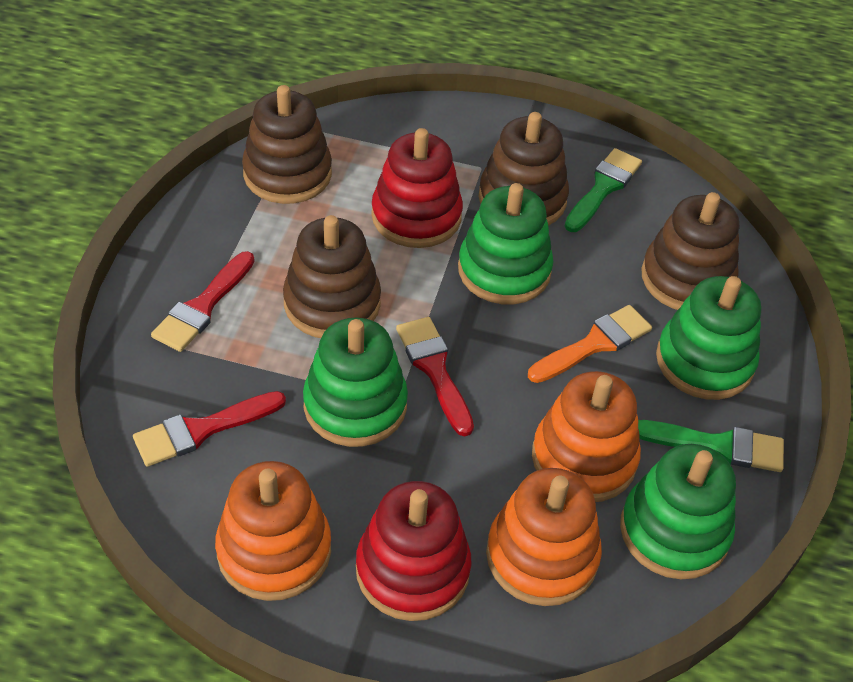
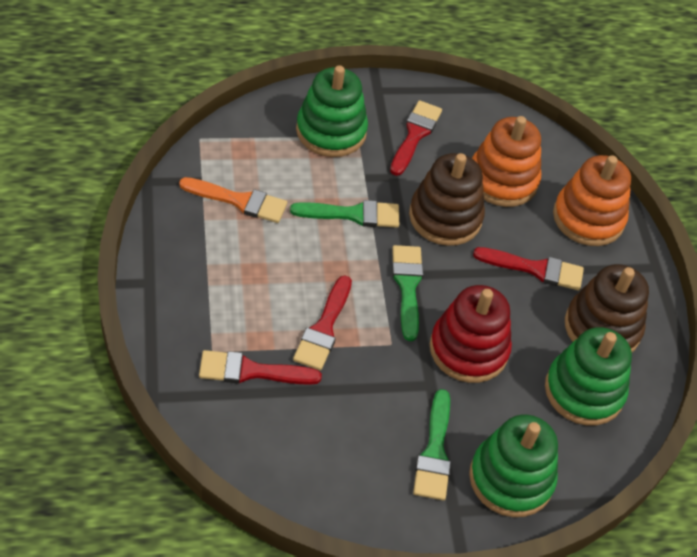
brown stacking toy: [242,85,332,204] [283,215,381,338] [479,112,569,226] [641,192,739,310] = 4 -> [409,153,485,246] [565,264,649,352] = 2
green brush: [565,148,642,232] [638,420,784,472] = 2 -> [290,200,399,228] [392,245,423,341] [413,389,451,500] = 3
green stacking toy: [303,317,408,447] [458,183,553,304] [620,444,736,579] [656,276,761,400] = 4 -> [296,65,368,157] [469,415,558,517] [545,327,632,426] = 3
orange stacking toy: [215,461,331,601] [486,468,602,606] [532,371,641,502] = 3 -> [472,116,541,207] [553,155,631,246] = 2
red brush: [133,391,286,467] [151,251,255,352] [396,317,474,436] = 3 -> [199,350,322,385] [293,276,352,370] [390,100,442,176] [473,247,584,291] = 4
red stacking toy: [356,481,472,621] [371,128,463,248] = 2 -> [430,285,512,383] = 1

